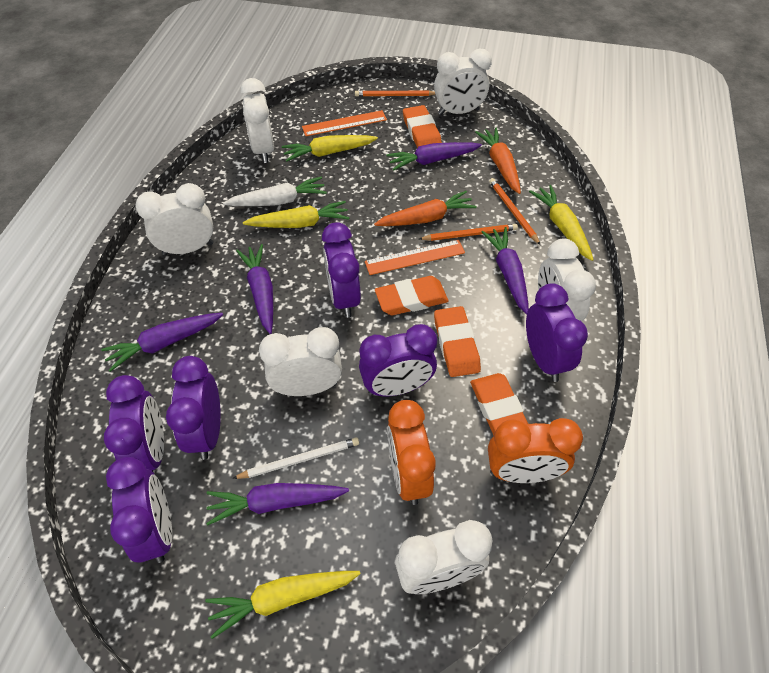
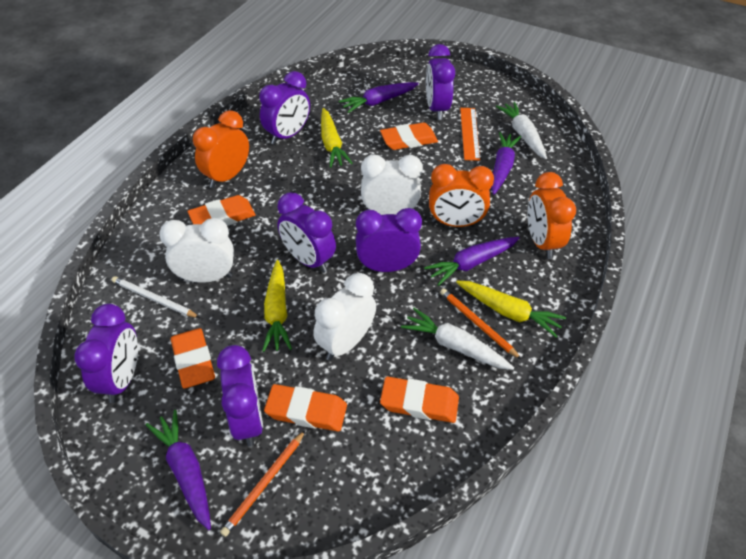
orange carrot: [374,191,477,226] [475,128,521,194] = 2 -> none = 0
orange clock: [387,400,436,505] [488,418,583,483] = 2 -> [193,110,249,188] [429,164,494,227] [527,172,576,259] = 3
orange eraser: [375,276,448,315] [403,105,442,148] [434,306,481,377] [470,373,528,436] = 4 -> [171,328,215,389] [187,195,255,226] [264,384,347,432] [380,122,438,150] [380,377,459,423] = 5
orange pencil: [355,91,436,97] [419,224,518,241] [489,178,540,245] = 3 -> [220,430,306,537] [440,288,522,360] = 2
orange ruler: [302,110,387,136] [365,240,465,275] = 2 -> [460,108,480,161] = 1
purple carrot: [101,313,223,372] [206,483,349,526] [236,244,273,334] [387,142,482,171] [482,227,529,314] = 5 -> [146,410,211,530] [339,82,419,113] [424,237,519,286] [491,132,521,195] = 4
white carrot: [223,177,327,206] = 1 -> [401,308,514,370] [496,102,547,159] = 2
white clock: [136,183,214,256] [240,78,274,163] [259,327,342,396] [395,520,492,594] [434,49,492,115] [538,239,596,322] = 6 -> [159,218,234,283] [313,273,376,361] [361,155,423,215] = 3
yellow carrot: [205,571,361,639] [243,201,349,228] [282,135,378,162] [529,185,594,261] = 4 -> [262,260,292,352] [321,108,353,168] [456,281,566,338] = 3

